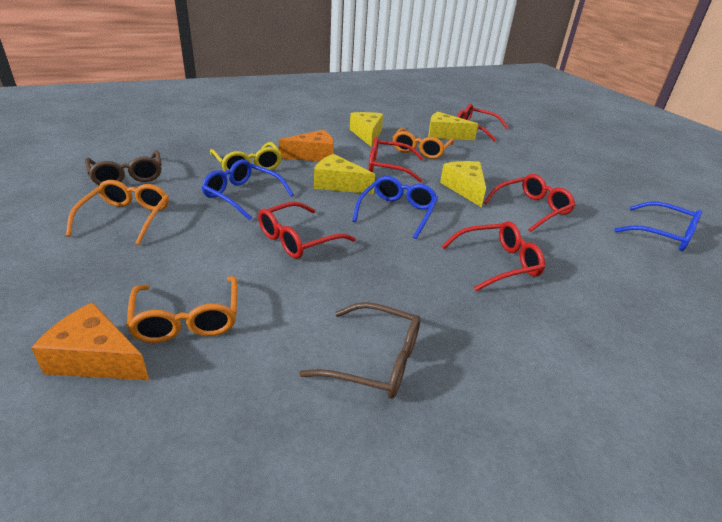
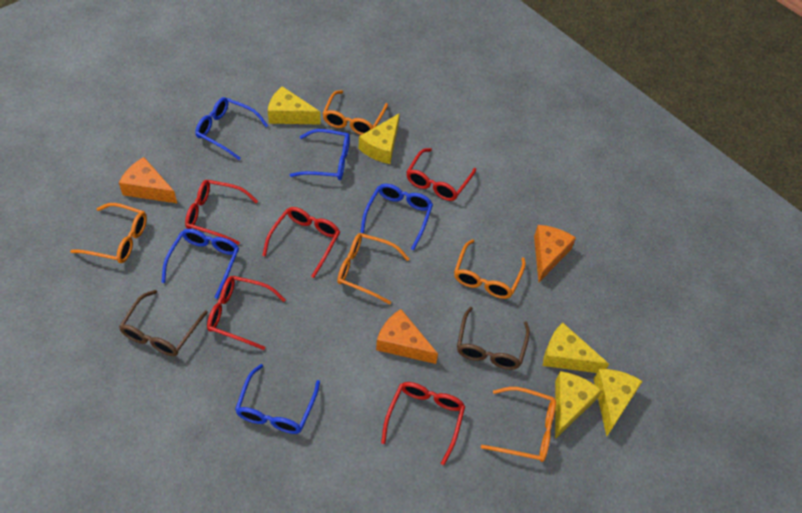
blue glasses: [202,159,294,220] [352,176,438,239] [614,201,702,251] = 3 -> [162,229,239,299] [195,97,268,160] [235,364,320,434] [290,129,350,180] [360,184,433,250] = 5
orange cheese: [31,302,149,380] [279,130,334,161] = 2 -> [119,157,177,203] [376,309,438,364] [534,225,576,282] = 3
orange glasses: [66,180,169,245] [126,276,237,343] [393,128,454,159] = 3 -> [70,203,147,263] [322,90,388,135] [337,233,410,305] [454,239,526,299] [481,387,556,462] = 5
yellow cheese: [314,154,375,194] [350,112,383,147] [428,112,478,140] [440,161,486,207] = 4 -> [268,86,321,125] [359,113,400,164] [543,323,609,373] [555,371,602,439] [594,369,643,437] = 5
yellow glasses: [210,142,282,171] = 1 -> none = 0

